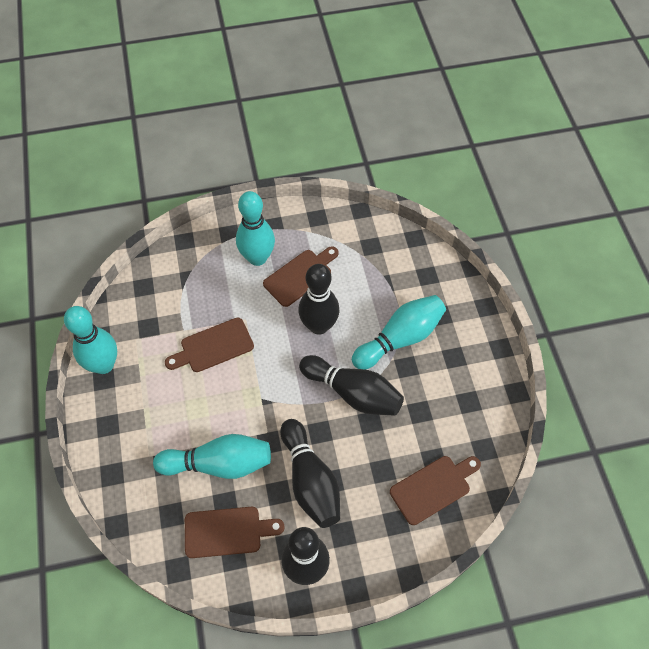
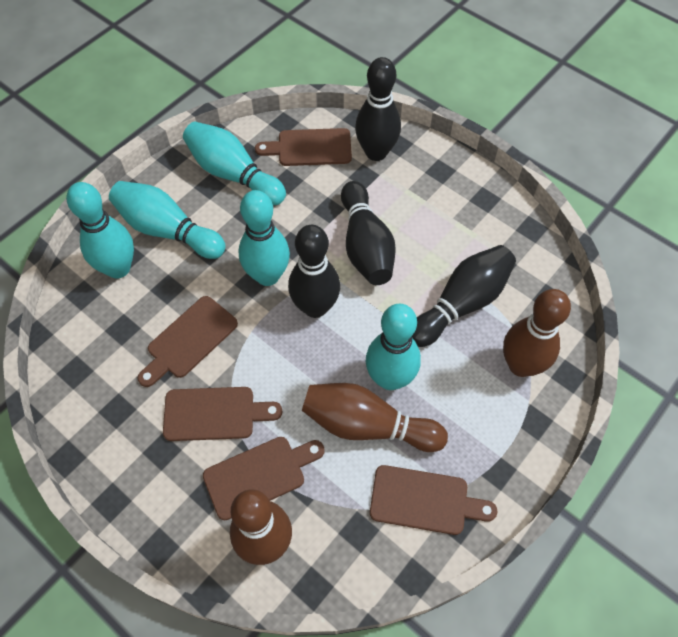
brown bowling pin: none = 0 -> [230,489,292,565] [302,383,448,452] [503,289,571,377] = 3
brown cutting board: [165,318,254,372] [185,507,285,558] [263,246,339,307] [390,456,481,525] = 4 -> [138,296,238,387] [163,387,283,441] [203,437,325,520] [255,128,352,166] [370,465,497,535] = 5
turquoise bowling pin: [64,306,117,374] [153,434,271,479] [236,191,275,266] [352,295,446,370] = 4 -> [67,182,134,279] [109,181,226,259] [183,122,286,205] [238,190,290,286] [366,304,421,390] = 5

